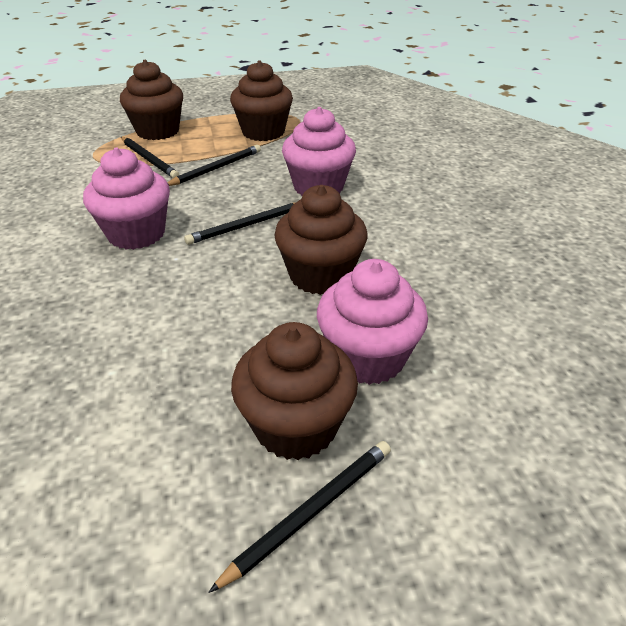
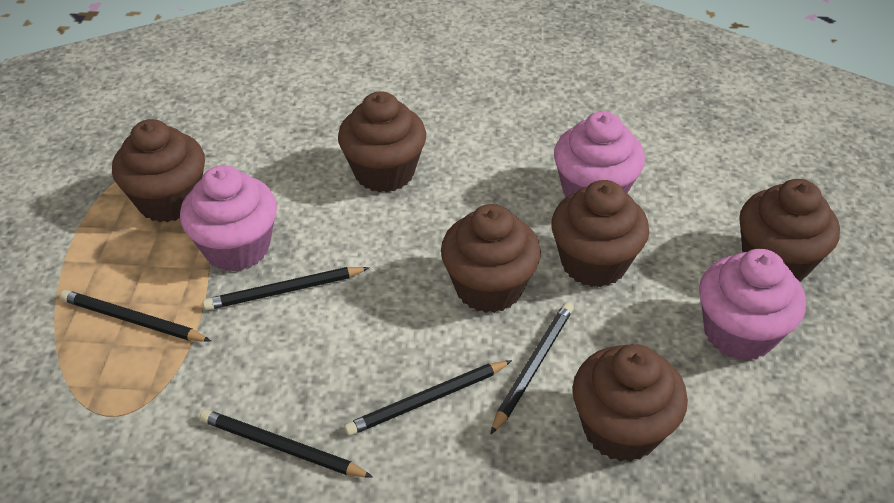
black pencil: [121,137,179,178] [167,145,261,186] [184,203,295,245] [208,441,391,593] = 4 -> [60,290,211,342] [199,409,373,478] [203,267,370,310] [344,360,512,436] [490,302,573,435] = 5
brown cupcake: [120,60,183,140] [230,60,293,141] [231,322,358,460] [274,185,368,295] = 4 -> [112,119,205,222] [338,91,426,192] [441,204,541,313] [551,180,649,287] [572,344,688,462] [739,179,840,282] = 6

